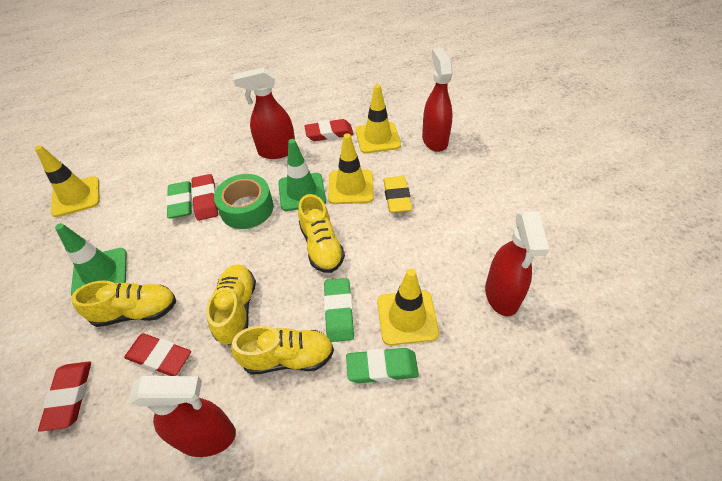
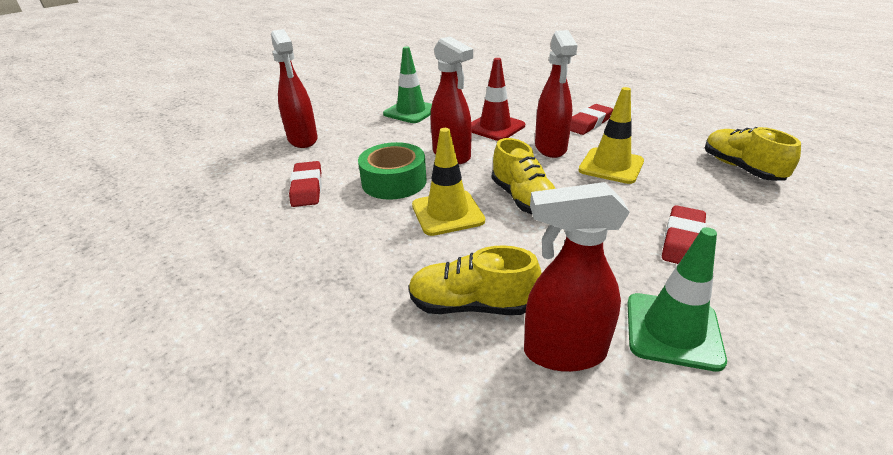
green eraser: [166,181,192,219] [324,278,354,342] [346,348,419,383] = 3 -> none = 0
red eraser: [38,361,91,432] [124,333,191,376] [191,174,218,221] [304,119,354,141] = 4 -> [289,161,322,207] [570,104,613,135] [662,205,707,264] = 3
red traffic cone: none = 0 -> [471,58,525,141] = 1
yellow eraser: [383,176,412,213] = 1 -> none = 0
yellow shoe: [71,280,176,327] [206,264,256,345] [231,326,334,375] [298,194,345,273] = 4 -> [408,245,542,315] [492,138,556,214] [705,127,801,181] = 3
yellow traffic cone: [35,145,100,217] [328,133,374,204] [356,84,401,153] [377,269,439,345] = 4 -> [412,128,485,236] [578,87,644,184] = 2

